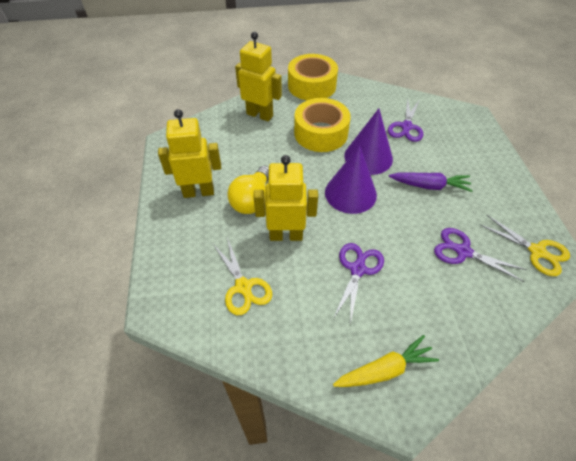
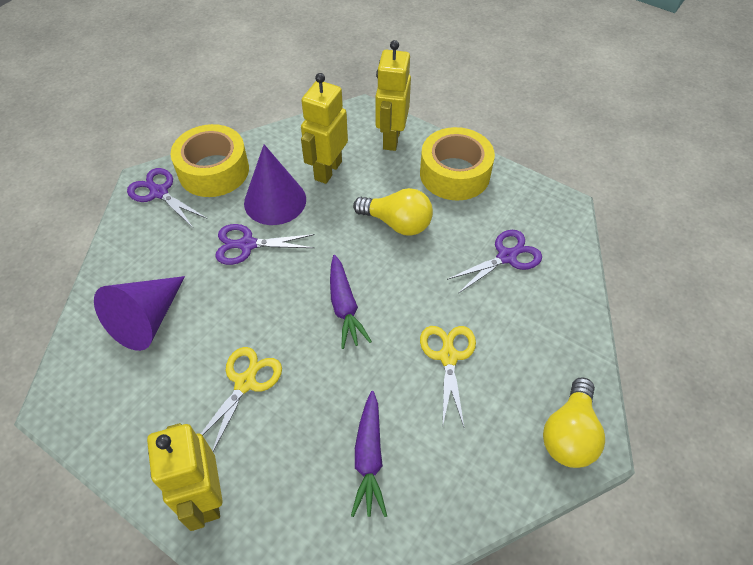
purple carrot: [389,173,473,192] = 1 -> [330,255,372,349] [351,391,387,517] = 2
yellow carrot: [333,335,439,387] = 1 -> none = 0
yellow light bulb: [227,166,269,214] = 1 -> [353,188,433,236] [543,377,605,468] = 2

